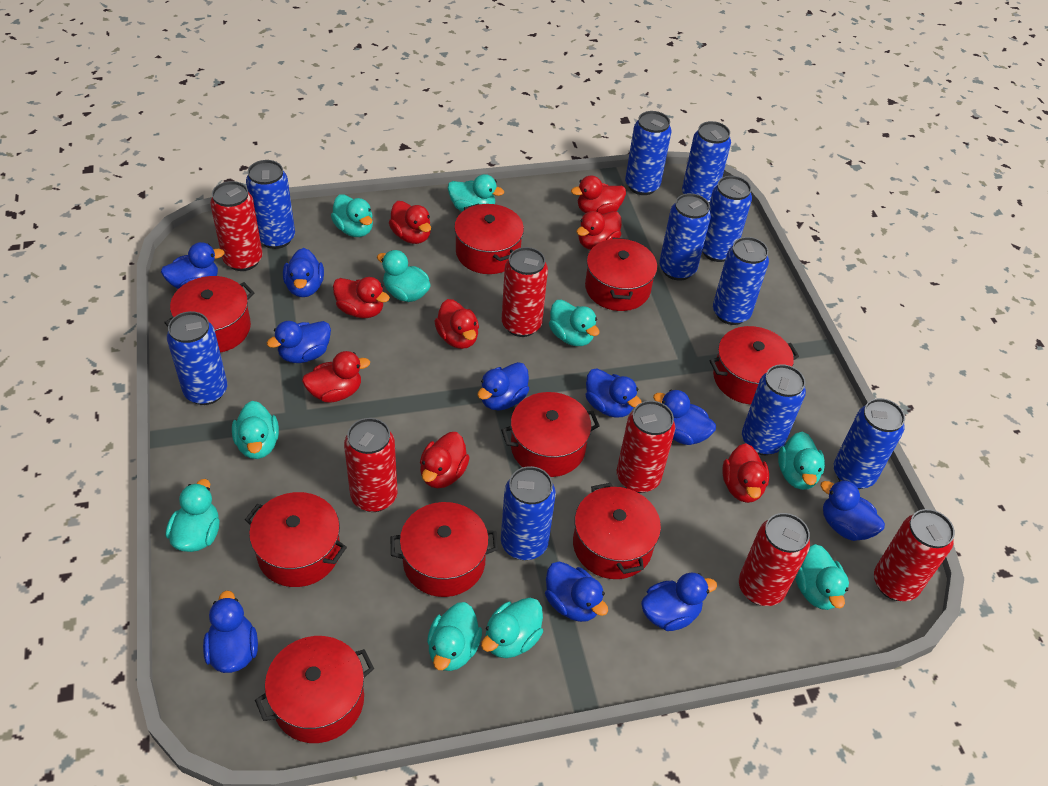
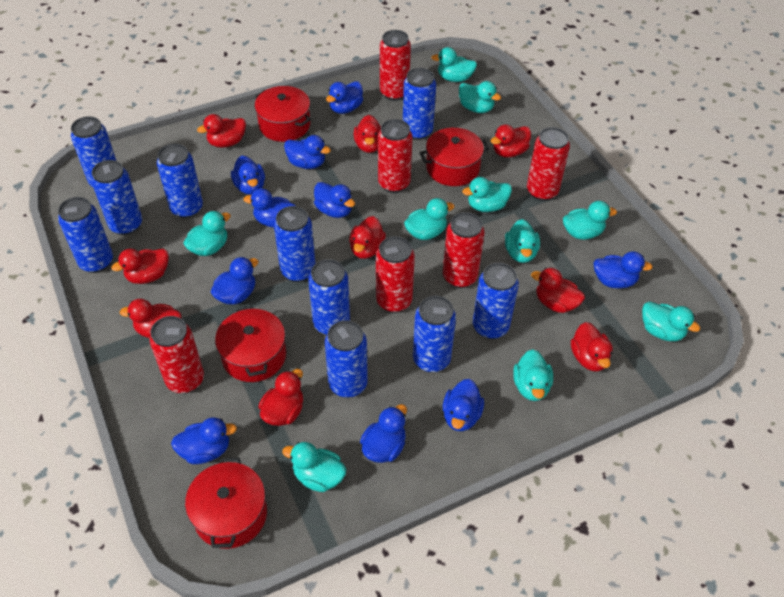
red duck: [302,351,370,403] [333,277,390,318] [389,201,431,244] [420,432,470,488] [434,299,479,349] [571,175,626,215] [576,211,622,250] [722,443,769,503] = 8 -> [111,249,169,284] [120,299,181,338] [197,114,246,148] [258,369,303,426] [349,216,386,259] [354,115,381,153] [491,124,531,158] [531,268,585,313] [571,322,613,371] = 9
red pot: [164,276,254,353] [245,492,347,587] [255,636,374,743] [390,502,498,597] [454,203,524,274] [501,392,600,477] [573,483,661,579] [585,238,657,311] [709,326,799,405] = 9 -> [185,458,267,549] [215,306,286,382] [254,86,311,142] [419,128,489,186] = 4

